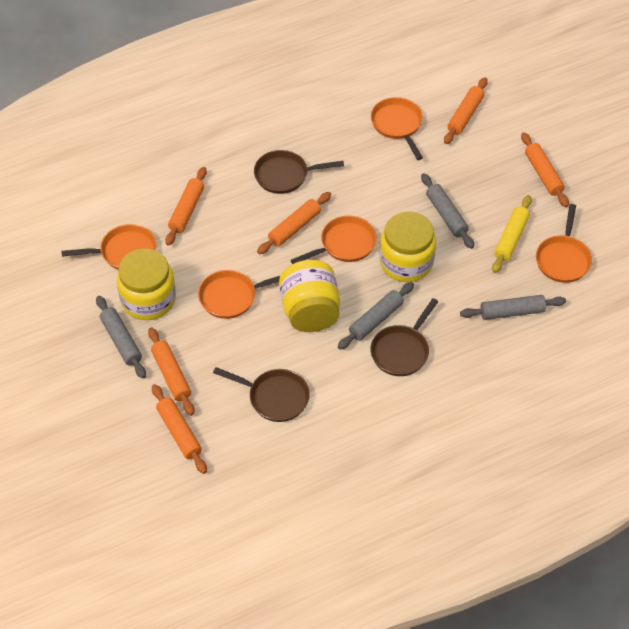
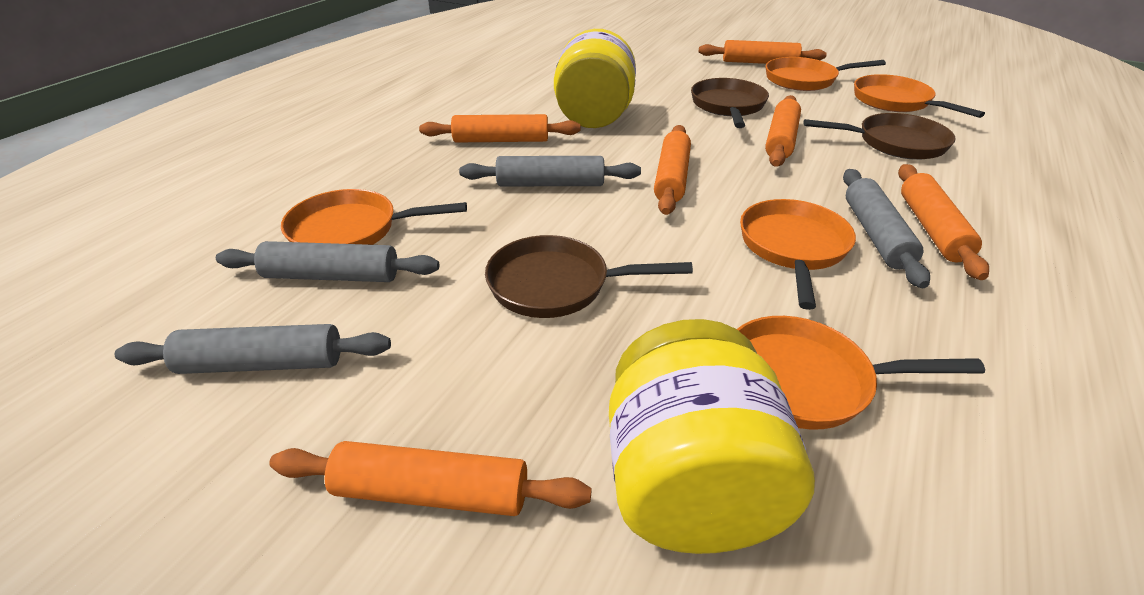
yellow jar: [117,249,176,320] [279,260,340,332] [379,212,436,282] = 3 -> [554,29,636,128] [609,319,815,554] = 2
yellow rolling pin: [492,195,532,273] = 1 -> none = 0

